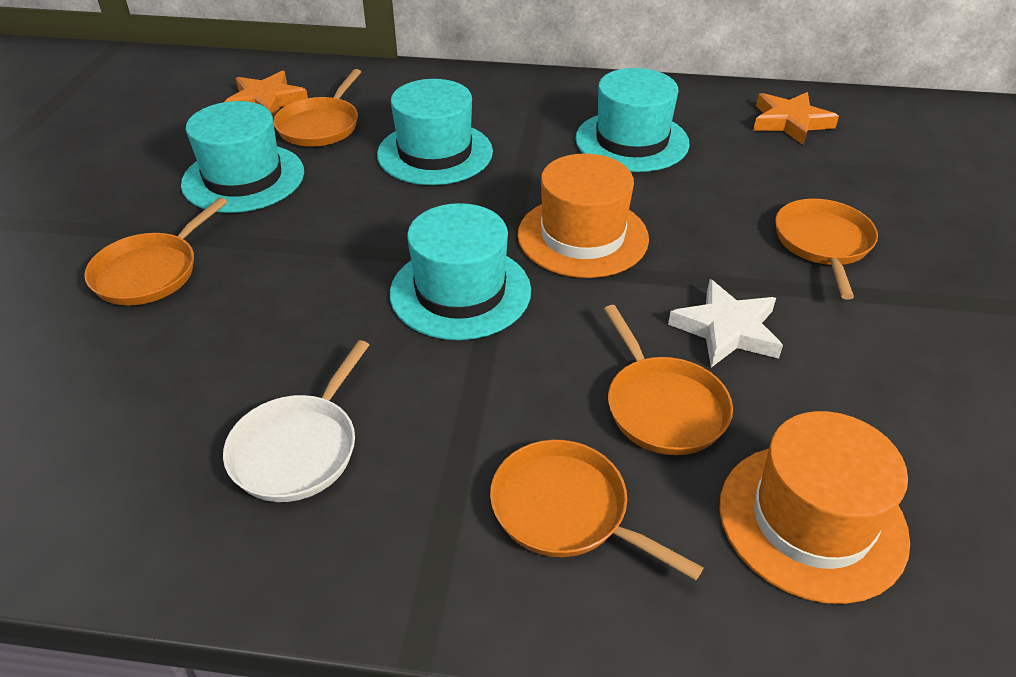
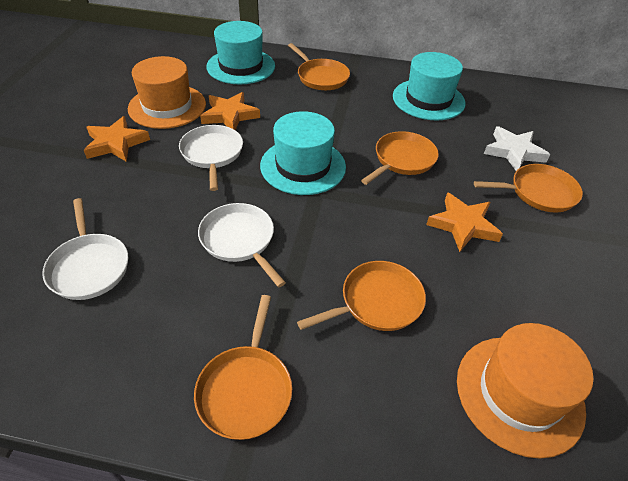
orange star: [224,71,308,119] [753,92,839,145] = 2 -> [84,116,150,162] [200,92,260,130] [426,192,503,252] = 3
turquoise hat: [181,101,304,213] [377,79,493,185] [390,203,531,340] [575,68,690,172] = 4 -> [207,21,275,84] [260,111,346,195] [393,52,465,121] = 3
white pan: [223,340,369,502] = 1 -> [42,198,128,300] [179,125,243,191] [198,203,286,287] = 3

